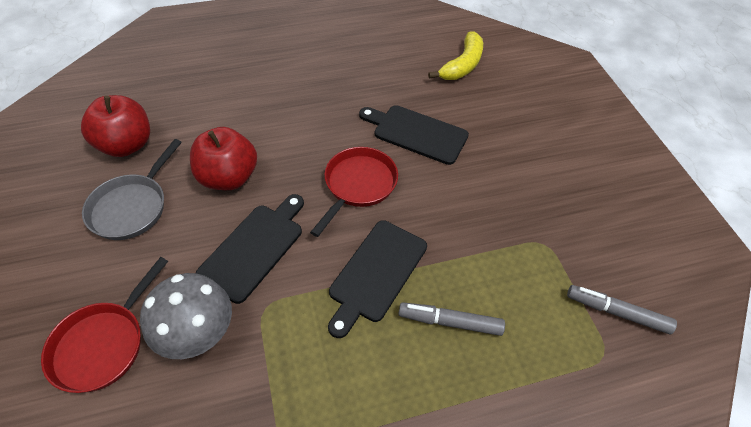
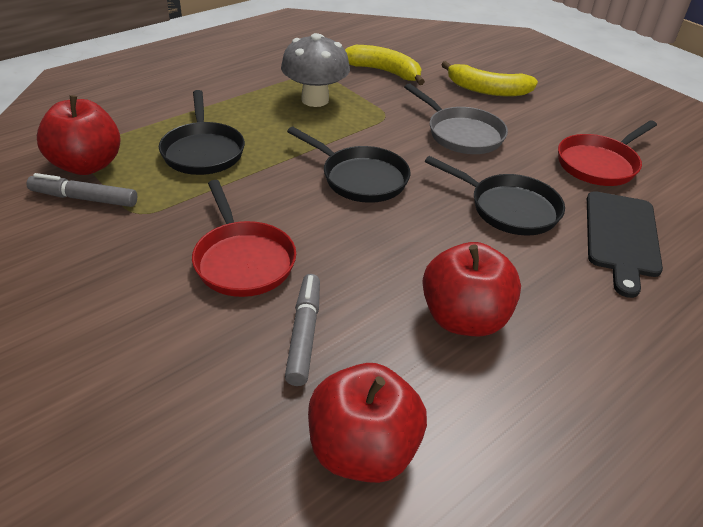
black cutting board: [196,194,304,304] [328,220,427,338] [359,105,469,165] = 3 -> [587,191,663,298] = 1
black pan: none = 0 -> [159,90,245,175] [287,127,411,203] [425,156,565,235] = 3
red apple: [81,95,150,157] [190,127,257,190] = 2 -> [37,95,120,175] [308,363,427,483] [422,242,521,336] = 3
yellow banana: [428,31,483,80] = 1 -> [345,45,425,85] [441,61,538,96] = 2

